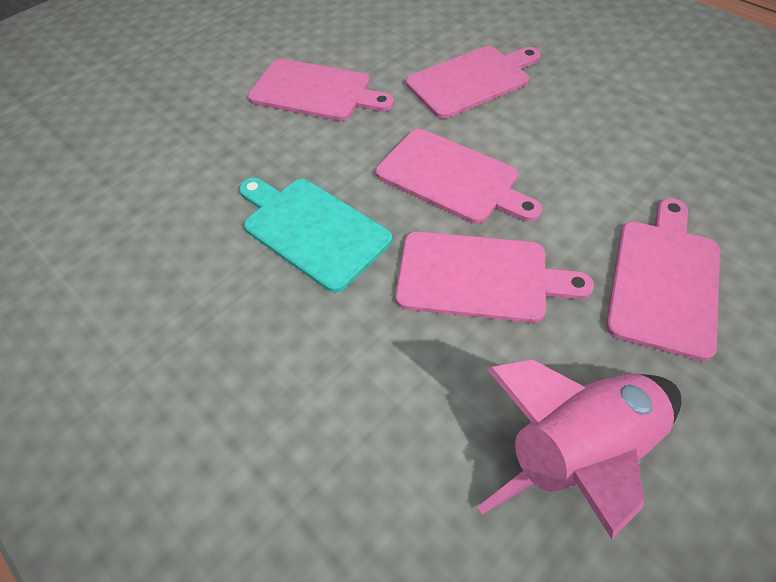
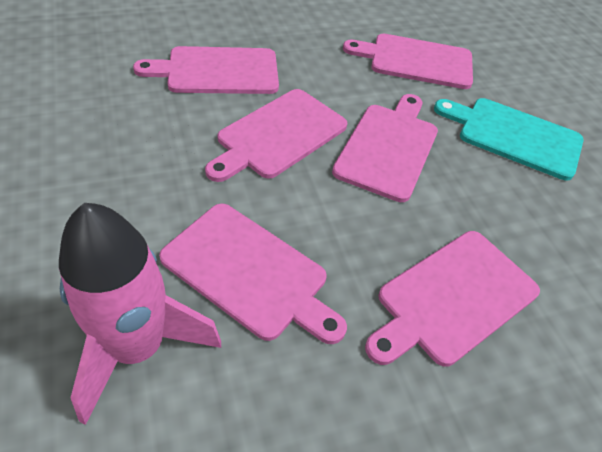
pink cutting board: [248,59,394,121] [376,129,542,224] [395,231,594,323] [406,46,541,119] [606,198,720,361] = 5 -> [133,46,279,94] [159,203,347,344] [205,89,348,182] [332,94,438,202] [343,34,473,89] [365,231,540,367] = 6

